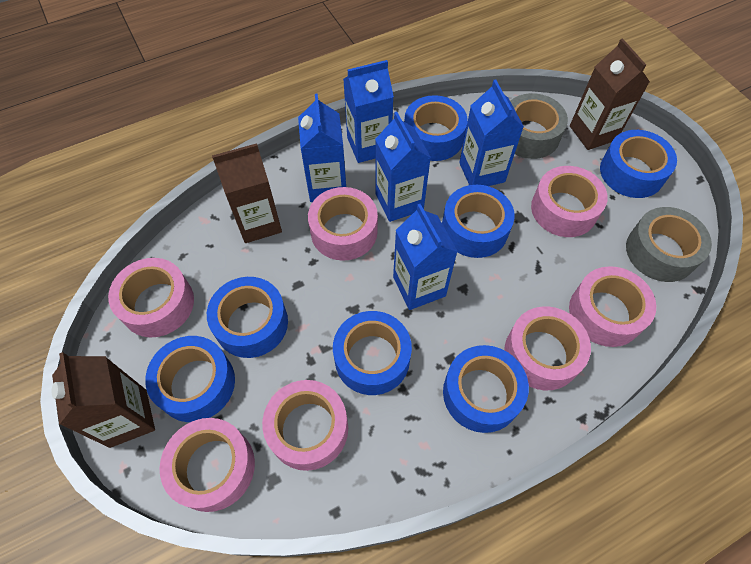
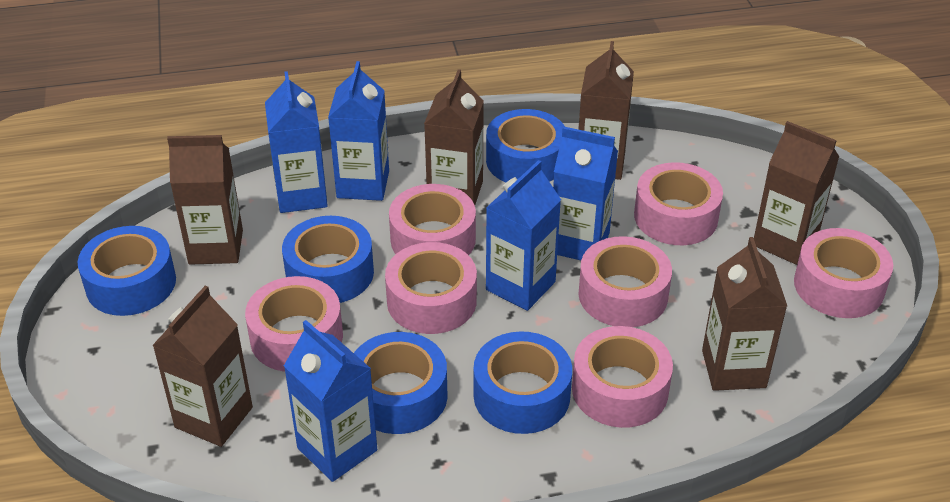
blue tape: [145,336,235,422] [207,277,288,358] [333,311,412,395] [404,95,468,161] [442,185,515,258] [443,345,529,433] [600,130,677,198] = 7 -> [77,226,176,316] [282,216,374,303] [354,332,448,434] [474,332,572,434] [486,109,565,182] = 5
brown carton: [52,352,155,448] [212,143,282,243] [570,38,650,150] = 3 -> [152,286,253,447] [167,135,243,265] [424,69,484,205] [578,41,634,180] [702,237,787,391] [754,121,840,265] = 6
grey tape: [510,93,568,159] [626,207,712,282] = 2 -> none = 0

